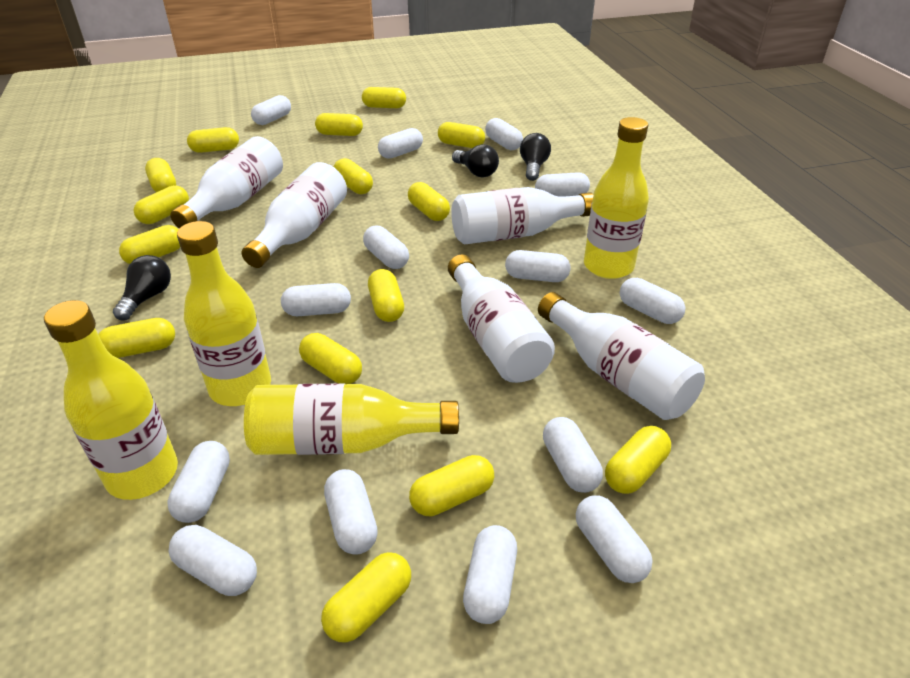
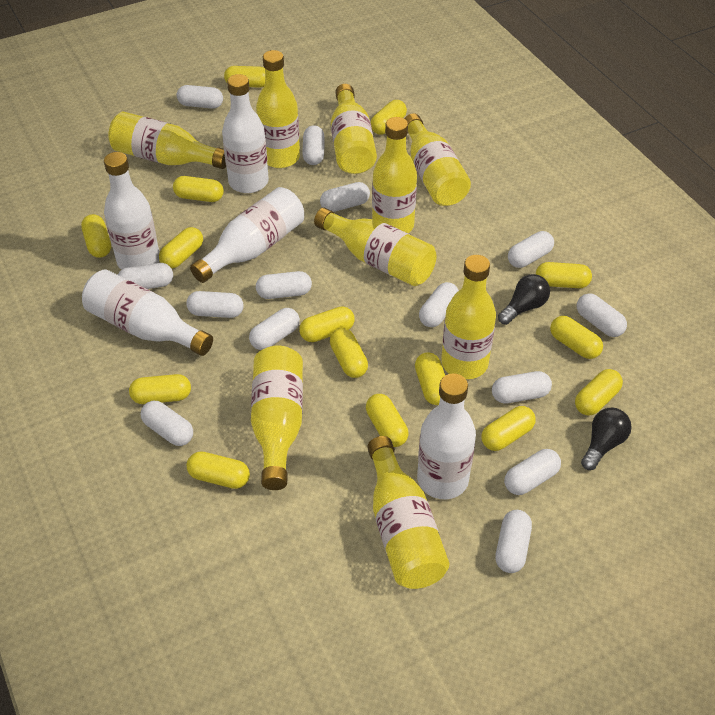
black light bulb: [113,255,171,320] [452,144,499,177] [520,133,551,181] = 3 -> [498,274,550,325] [581,408,631,470] = 2
yellow bottle: [44,300,178,500] [177,221,271,406] [244,383,459,455] [584,117,649,279] = 4 -> [108,111,226,169] [251,346,303,490] [256,50,300,168] [314,208,437,286] [331,84,377,174] [367,436,450,589] [372,117,417,233] [404,113,471,206] [441,255,496,379] = 9

